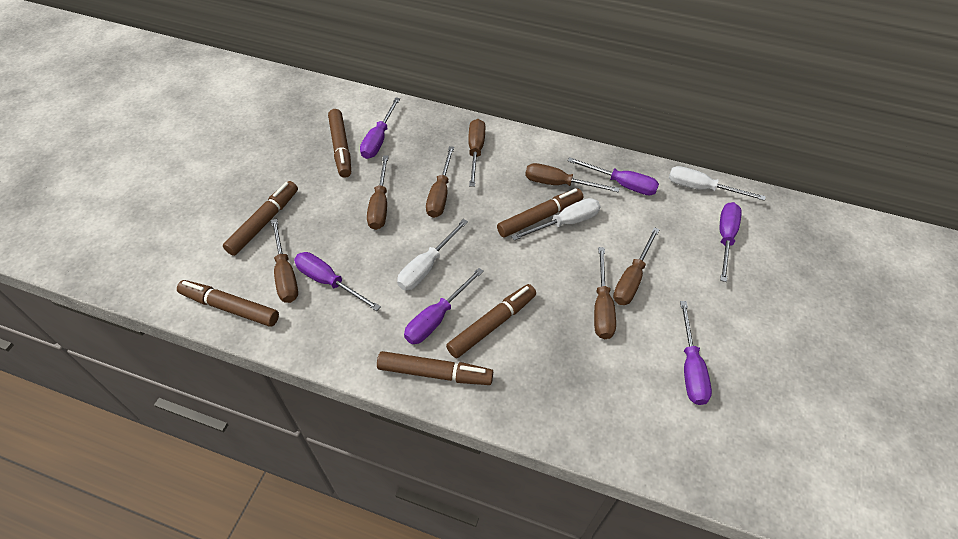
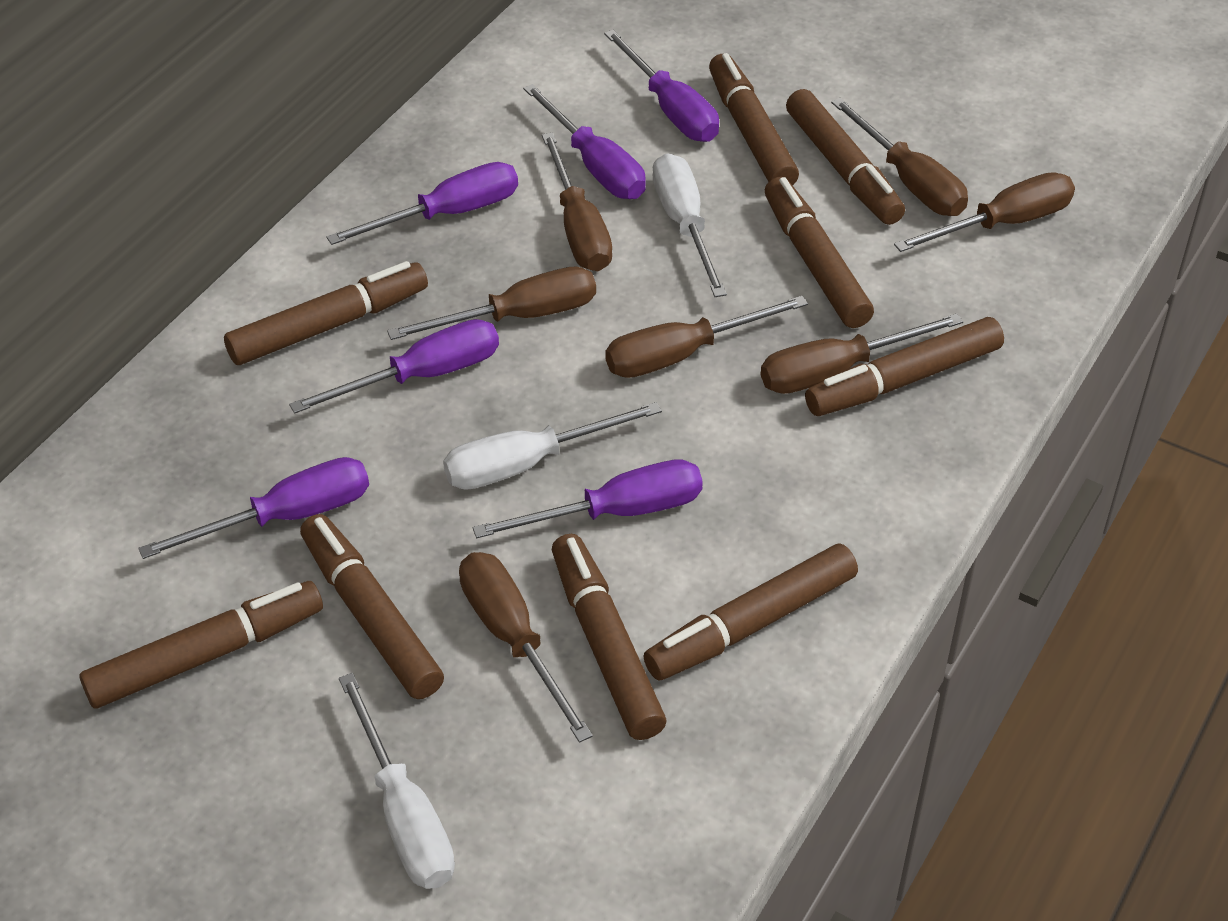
brown marker: [177,280,279,327] [223,181,298,256] [328,109,351,178] [377,351,493,385] [446,284,536,358] [497,188,583,238] = 6 -> [80,581,323,709] [224,261,428,365] [300,514,444,699] [552,534,666,740] [644,544,858,681] [709,53,799,186] [765,177,874,328] [786,89,905,225] [805,317,1004,416] = 9

